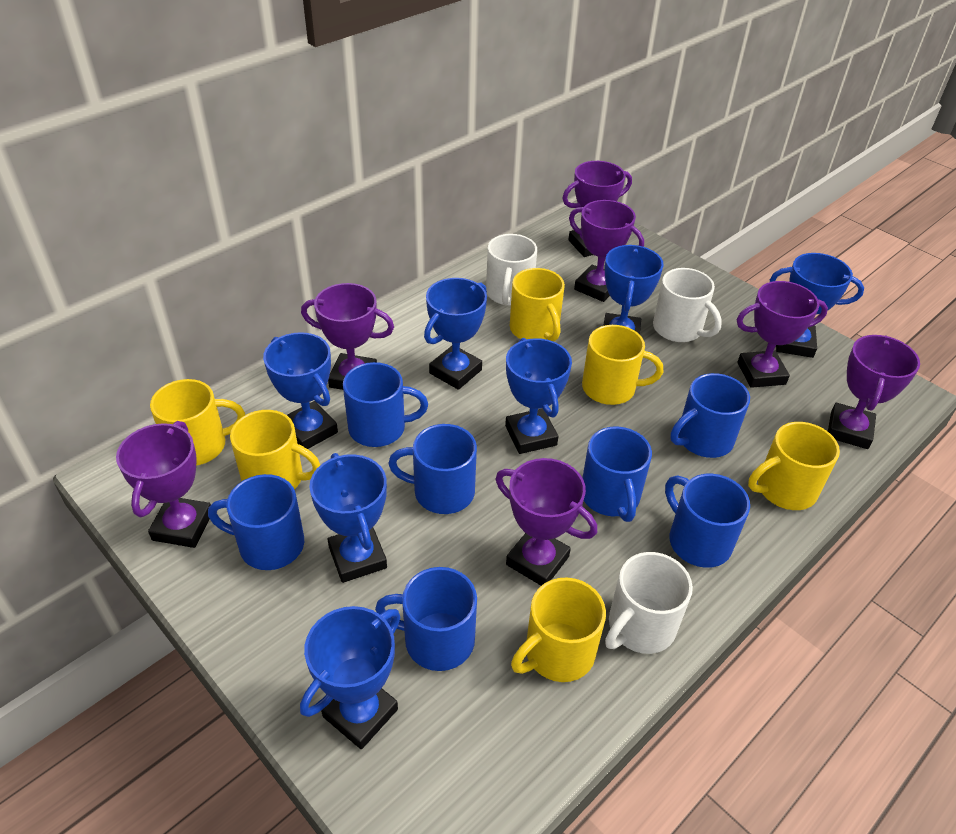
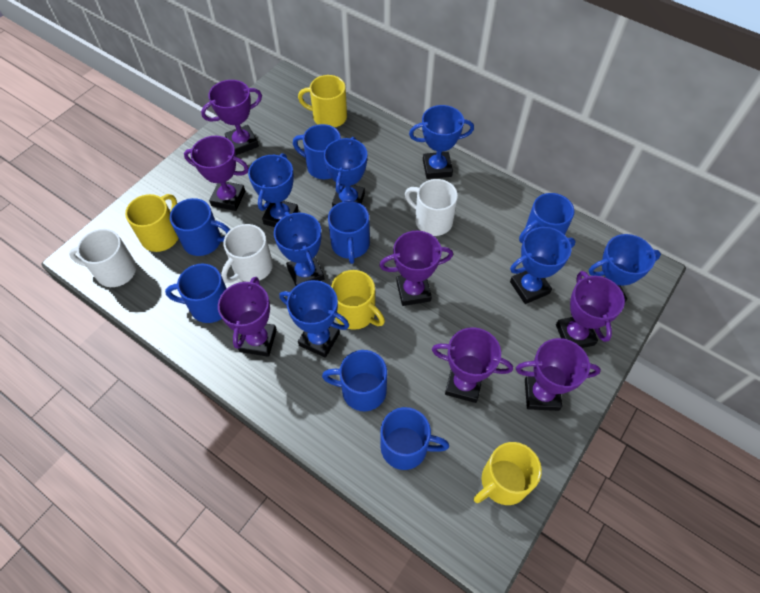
yellow mug: [150,379,245,466] [230,410,320,489] [510,268,565,342] [511,578,606,682] [582,325,663,405] [748,422,840,510] = 6 -> [125,194,178,252] [298,75,347,127] [331,270,385,330] [474,442,542,505] = 4

